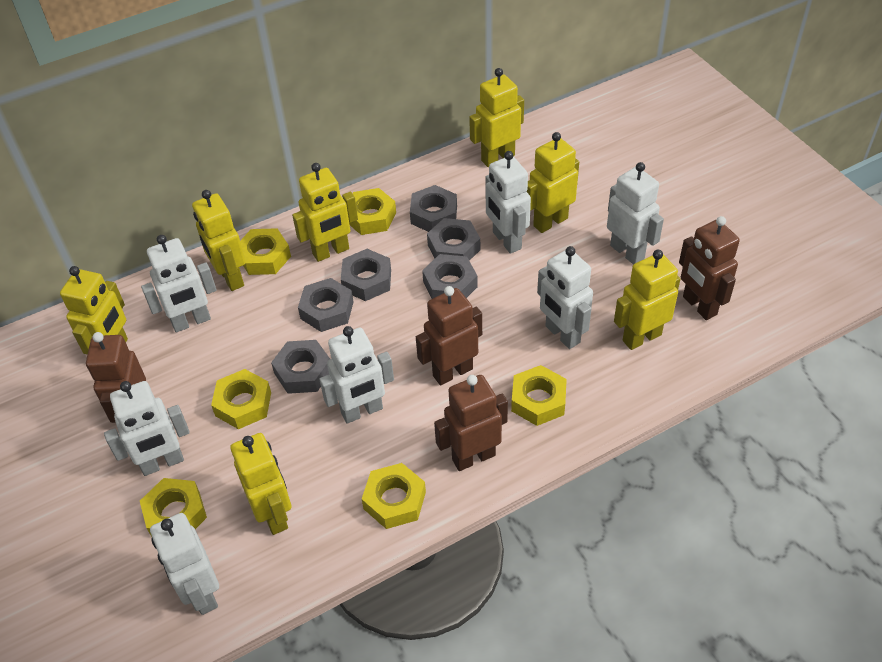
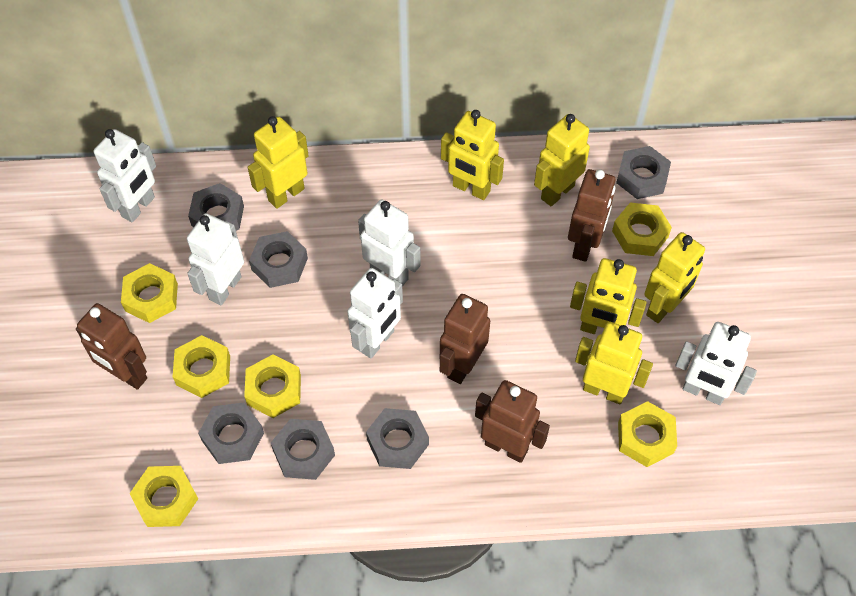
white robot: [104,381,190,476] [141,235,216,332] [150,513,219,615] [319,326,394,424] [485,151,531,254] [537,246,593,349] [607,162,664,265] = 7 -> [94,129,156,222] [187,213,244,305] [347,268,403,359] [358,199,421,287] [676,322,757,405] = 5
yellow robot: [60,266,128,355] [192,190,246,291] [230,433,291,535] [292,163,358,262] [469,68,524,167] [526,132,579,233] [614,250,680,350] = 7 -> [248,116,309,209] [441,110,504,200] [534,114,590,206] [570,258,647,334] [575,322,653,404] [644,232,705,323] = 6

